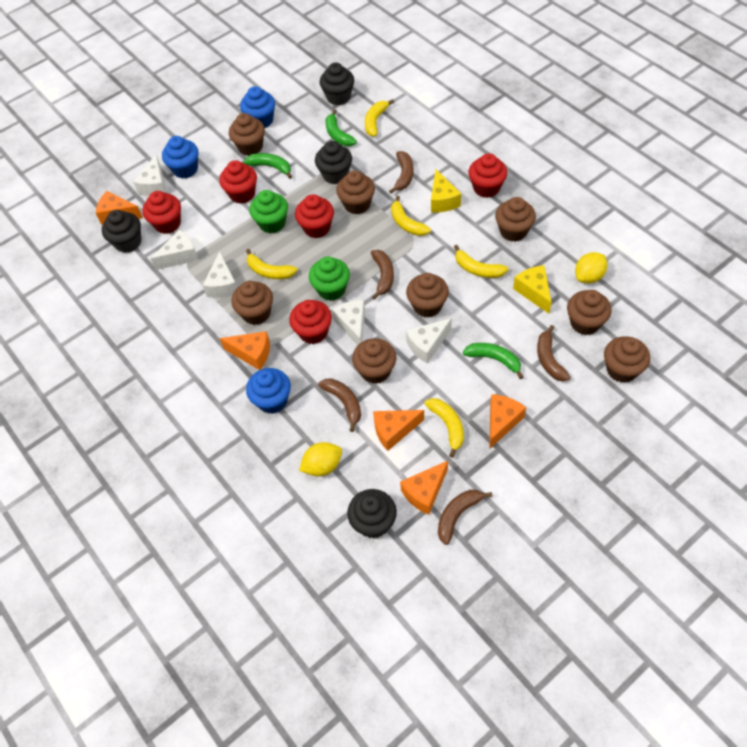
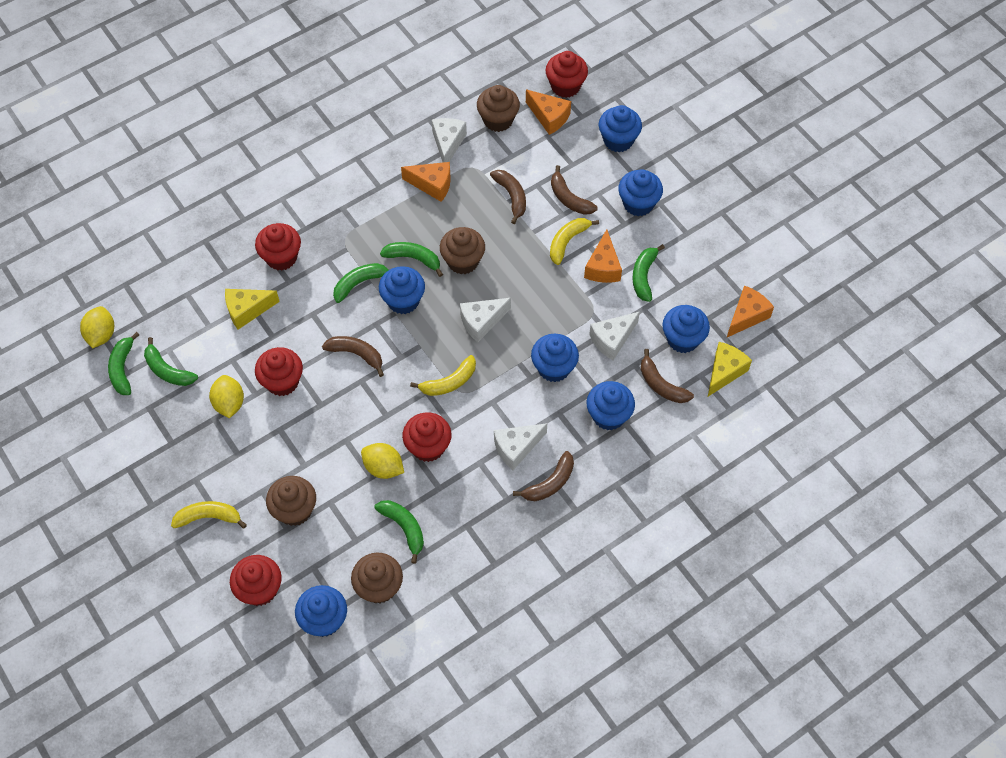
black cupcake: [102,210,141,253] [315,141,352,184] [319,63,354,105] [347,489,397,539] = 4 -> none = 0
blue cupcake: [162,136,198,179] [240,86,275,128] [246,368,291,414] = 3 -> [295,585,347,637] [379,266,425,314] [531,334,579,382] [586,381,635,430] [599,105,642,152] [618,170,663,216] [662,305,710,353] = 7
brown cupcake: [229,113,265,156] [231,281,273,325] [336,171,375,215] [352,338,396,384] [406,273,449,318] [495,197,536,242] [567,290,611,335] [604,336,650,383] = 8 -> [266,476,316,526] [351,553,403,604] [440,227,485,274] [477,85,520,132] = 4
green banana: [244,153,292,179] [326,109,357,146] [463,343,524,379] = 3 -> [108,332,139,395] [144,337,198,386] [333,263,388,303] [374,500,424,564] [380,242,443,277] [632,244,665,302] = 6
green cupcake: [249,190,288,234] [309,257,350,301] = 2 -> none = 0
orange cheese: [96,191,143,225] [220,331,270,370] [373,410,424,451] [400,461,448,515] [490,394,526,448] = 5 -> [401,162,451,202] [526,90,571,135] [584,230,622,283] [727,286,774,337] = 4
white cheese: [133,155,166,196] [150,230,198,270] [203,251,237,298] [331,300,365,345] [406,318,452,364] = 5 -> [432,118,467,162] [460,298,511,342] [494,423,547,470] [589,312,640,360] = 4
yellow banana: [246,249,298,279] [365,99,394,137] [391,196,431,236] [425,398,464,458] [454,245,508,278] = 5 -> [171,501,247,529] [410,355,476,396] [550,218,599,265] = 3
yellow lemon: [299,442,342,476] [575,252,607,283] = 2 -> [80,306,114,348] [209,375,244,418] [361,443,404,479] = 3

